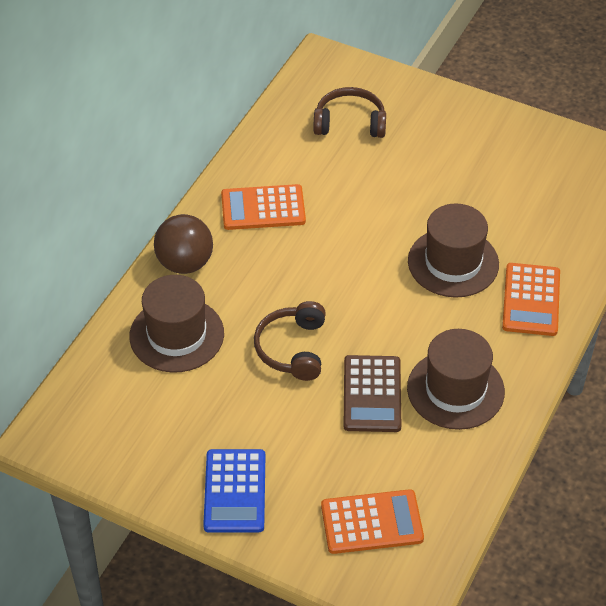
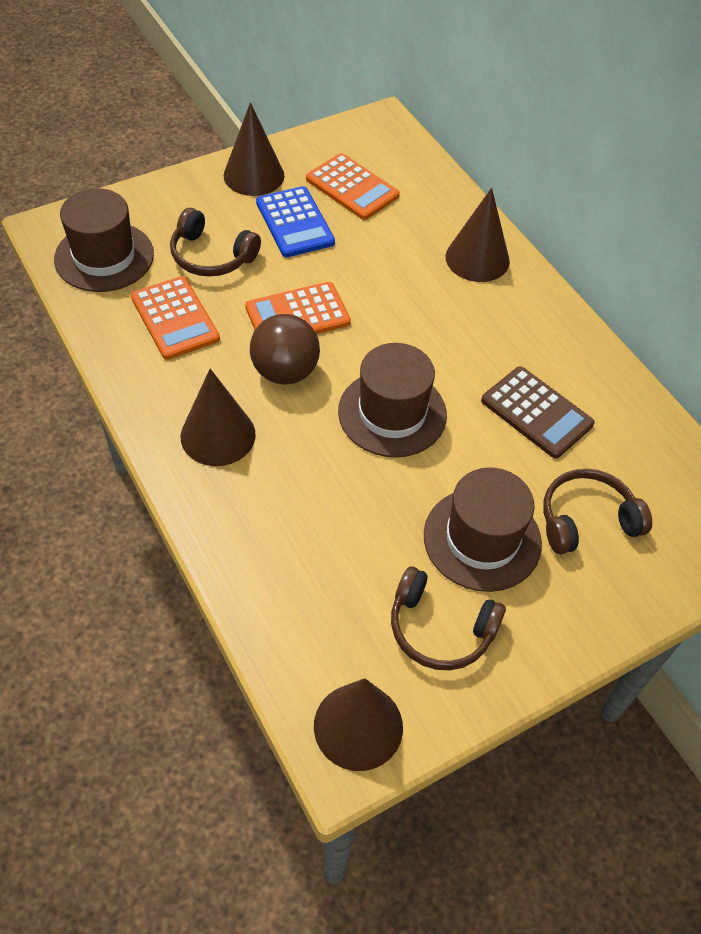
brown cone: none = 0 -> [181,369,256,466] [224,102,285,196] [314,678,403,771] [445,188,510,282] = 4
brown headphones: [254,301,326,381] [313,87,386,138] = 2 -> [170,208,261,277] [391,566,506,670] [543,469,652,554] = 3

